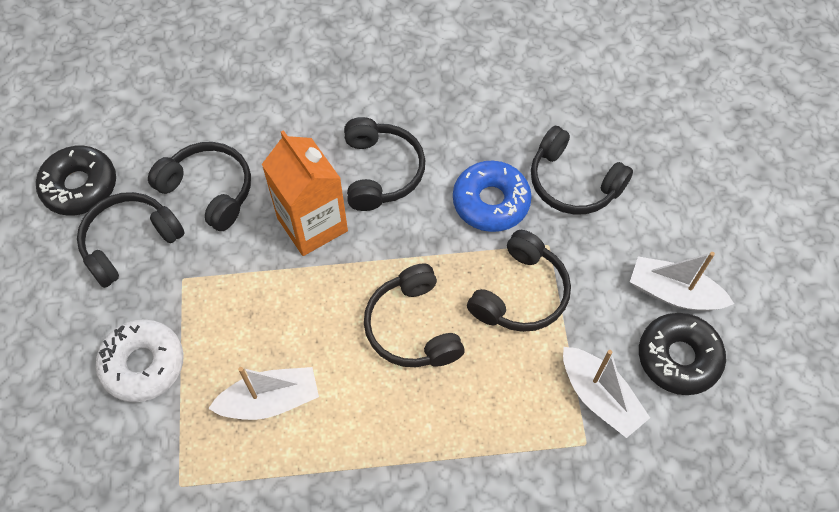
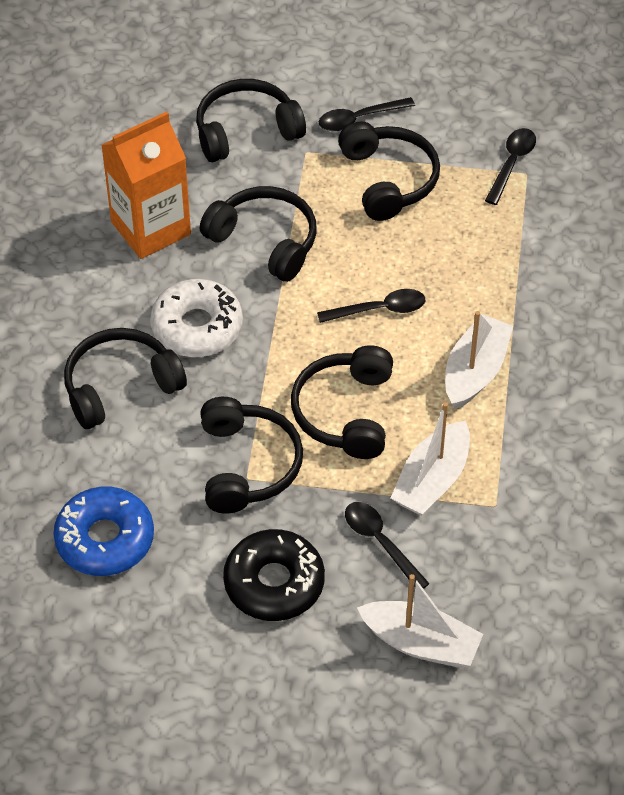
black donut: [36,145,116,216] [639,313,726,395] = 2 -> [223,529,325,621] = 1
black spoon: none = 0 -> [317,289,425,323] [319,97,415,131] [345,502,430,589] [485,128,536,205] = 4

